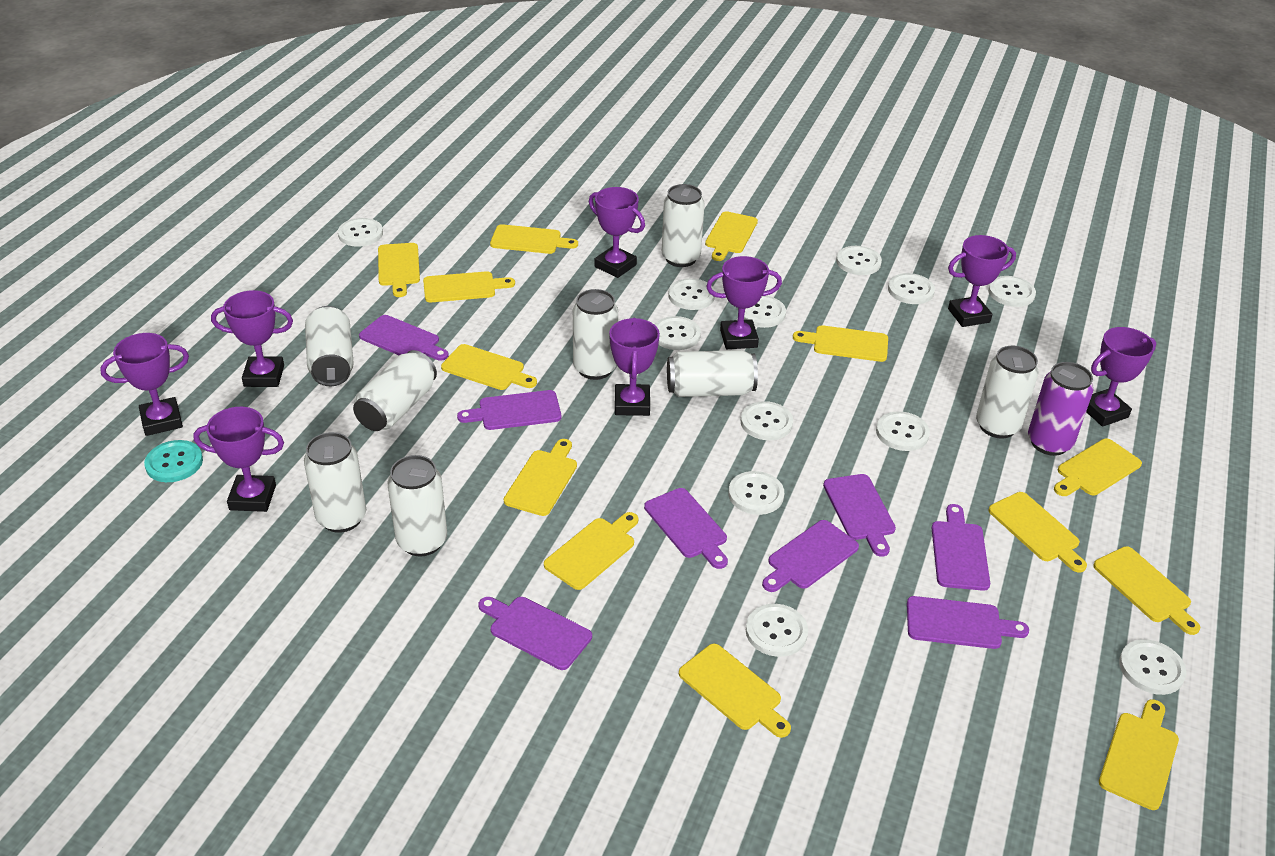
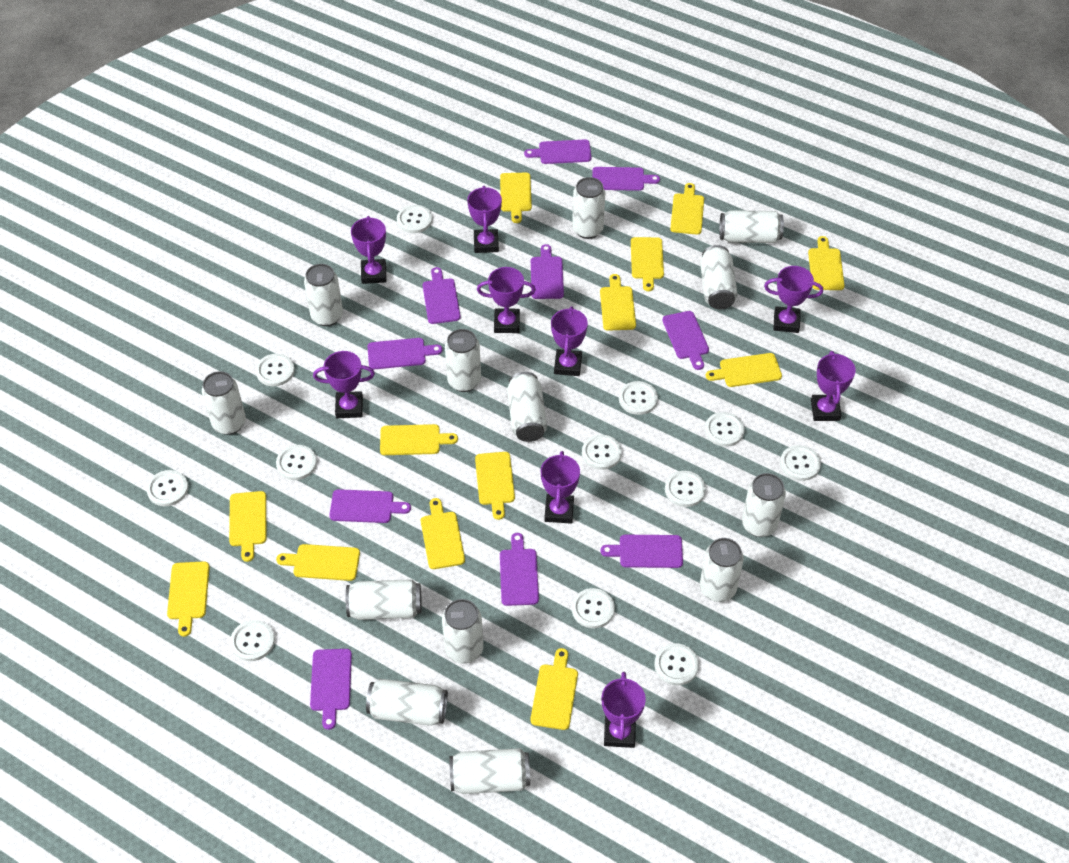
purple can: [1028,362,1093,456] = 1 -> none = 0
purple cutting board: [359,315,449,361] [457,390,561,430] [478,597,592,670] [644,488,728,569] [762,520,859,592] [823,474,896,557] [907,596,1029,649] [932,504,990,591] = 8 -> [310,649,352,730] [329,489,411,523] [367,338,442,370] [423,267,461,324] [500,533,539,606] [524,139,591,164] [531,244,564,299] [592,167,660,191] [601,535,683,568] [662,311,709,370] = 10
purple trophy: [100,333,189,436] [193,407,284,512] [211,290,293,387] [589,187,645,278] [609,318,660,416] [706,256,782,349] [948,235,1016,327] [1086,327,1156,427] = 8 -> [313,351,375,418] [351,216,387,284] [467,186,502,253] [477,267,536,333] [541,451,580,524] [551,306,588,376] [602,672,646,748] [764,266,823,333] [811,351,856,421] = 9
turquoise button: [144,440,203,482] = 1 -> none = 0
white can: [304,432,366,533] [305,306,354,386] [353,350,437,431] [388,455,447,556] [573,289,618,380] [662,184,705,267] [667,350,758,397] [976,346,1039,439] = 8 -> [202,371,246,435] [304,264,343,326] [346,579,422,620] [366,679,448,726] [442,599,483,664] [445,329,481,392] [449,748,530,794] [507,372,547,442] [572,177,605,239] [700,245,738,309] [700,538,744,602] [719,210,784,243] [742,473,786,537] = 13

